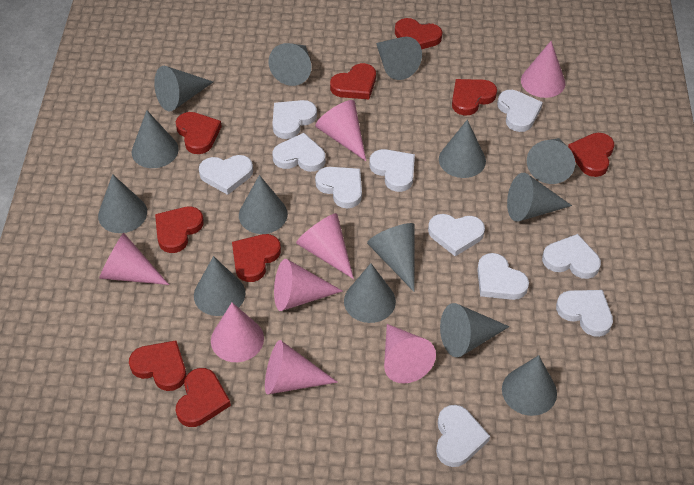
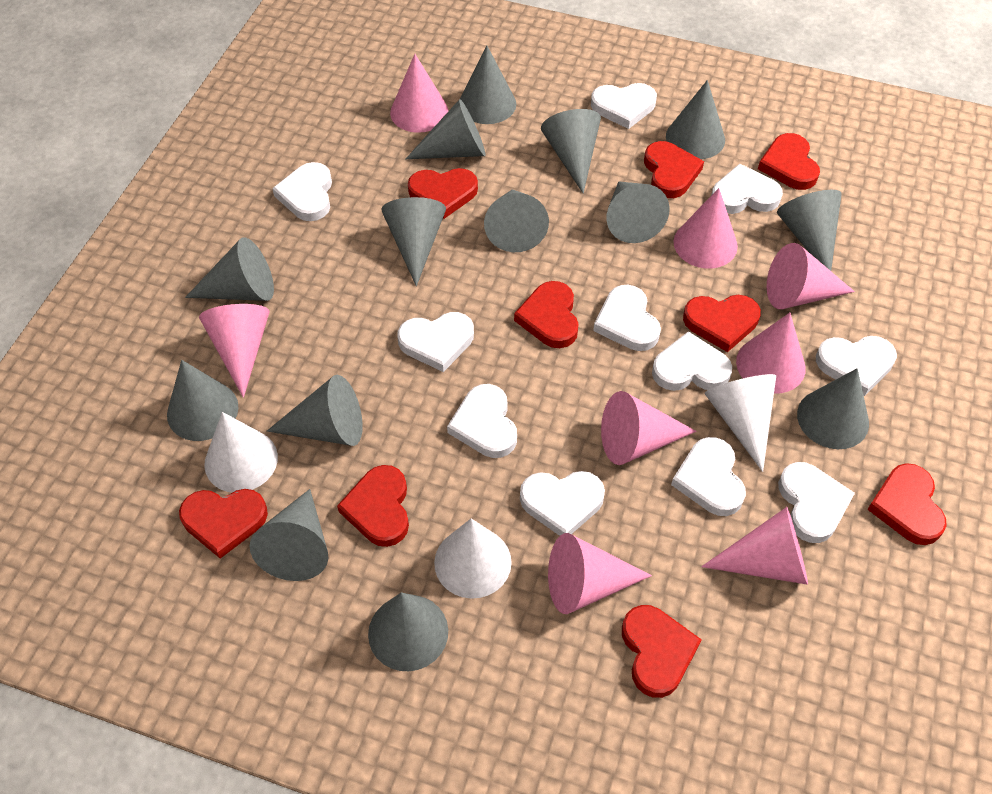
white cone: none = 0 -> [204,412,278,493] [434,519,512,599] [705,374,776,472] = 3

